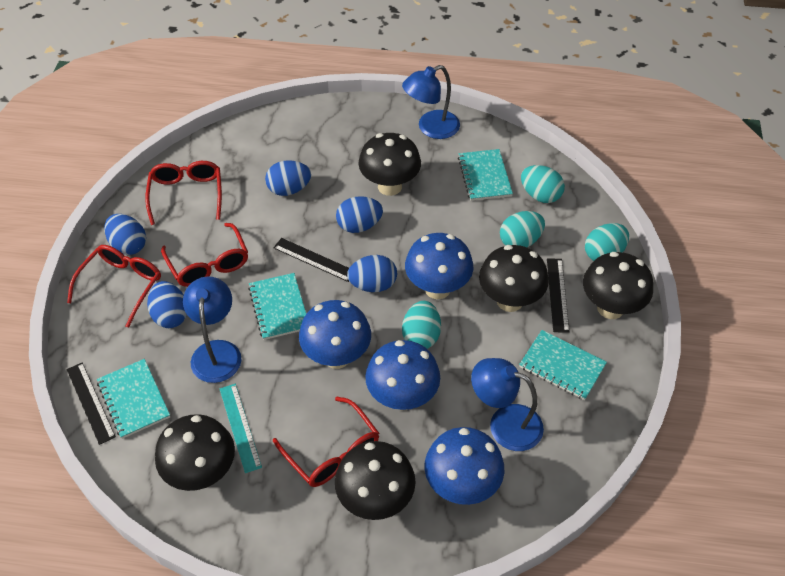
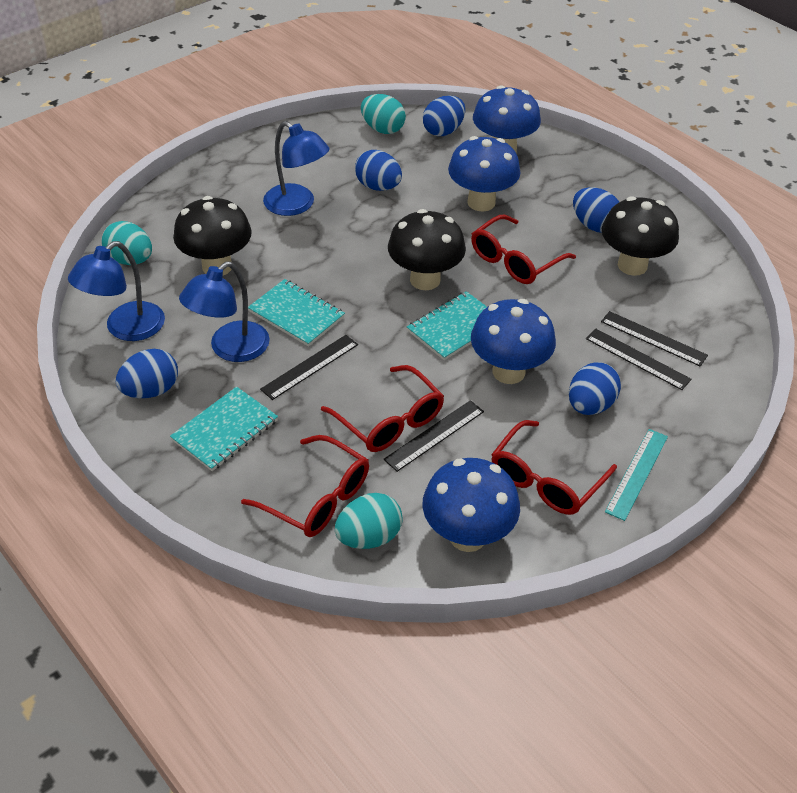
black mushroom: [155,414,235,491] [335,441,416,520] [358,133,421,196] [479,245,549,312] [583,252,653,319] = 5 -> [173,196,252,276] [388,209,466,290] [602,196,679,276] = 3
black ruler: [67,363,116,445] [273,238,349,282] [547,258,569,333] = 3 -> [260,335,358,400] [384,400,484,472] [586,329,692,390] [601,311,708,367] = 4
turquoise egg: [402,301,441,349] [500,211,545,247] [521,165,565,203] [585,223,629,261] = 4 -> [101,221,152,265] [335,493,403,549] [361,94,406,134] = 3
turquoise notebook: [97,359,170,439] [248,273,306,340] [458,149,513,201] [519,330,607,400] = 4 -> [170,387,278,471] [248,279,345,347] [407,291,487,360] = 3

